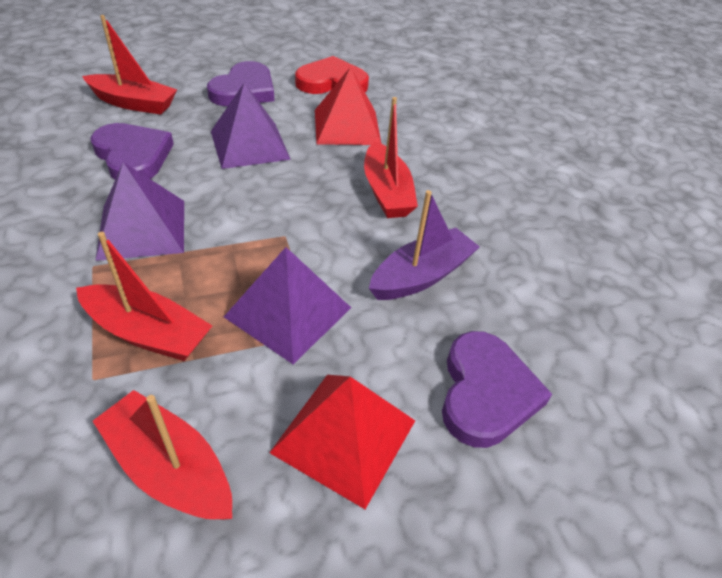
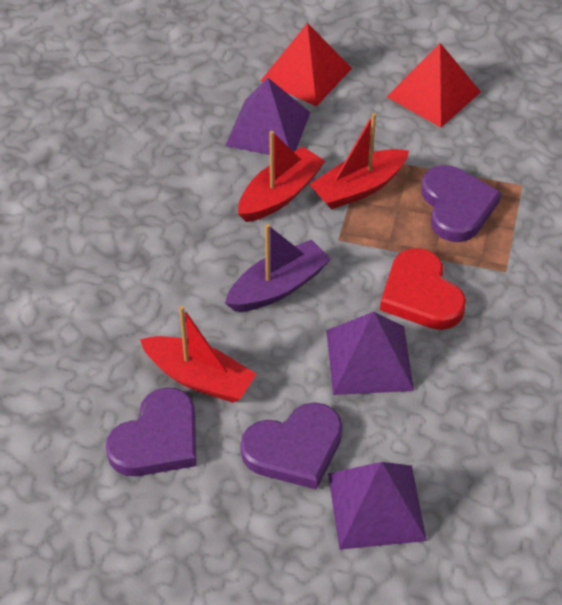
red boat: [76,232,212,361] [82,15,177,115] [93,390,232,520] [364,97,418,218] = 4 -> [140,306,256,403] [238,131,325,222] [309,113,409,210] = 3

